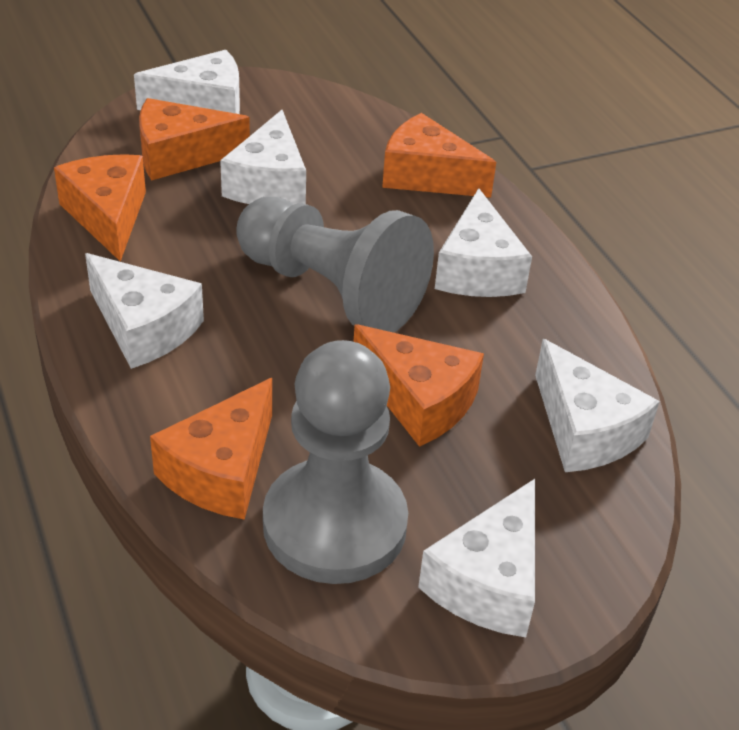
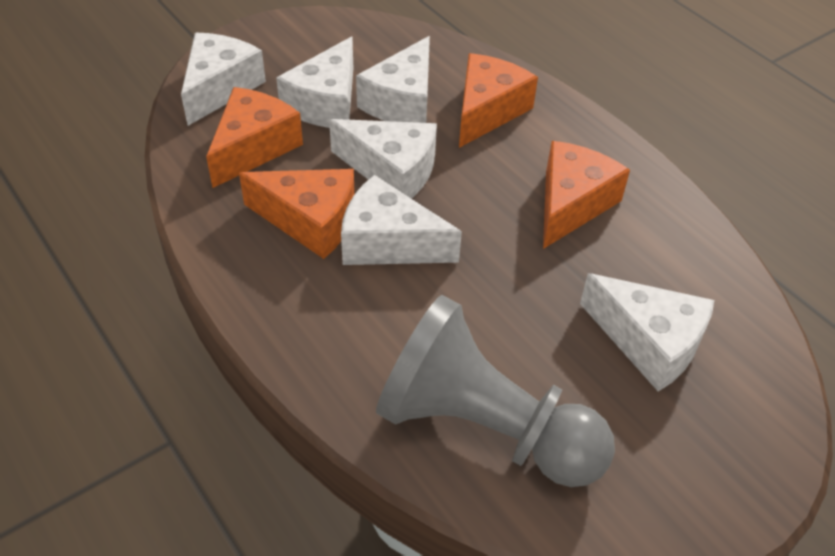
grey pawn: [236,197,434,333] [263,340,408,584] = 2 -> [376,295,615,487] = 1
orange cheese: [54,154,146,262] [139,98,250,180] [150,378,272,520] [354,324,484,447] [382,113,496,198] = 5 -> [206,87,303,188] [239,169,355,259] [459,53,538,148] [543,141,630,249] = 4

